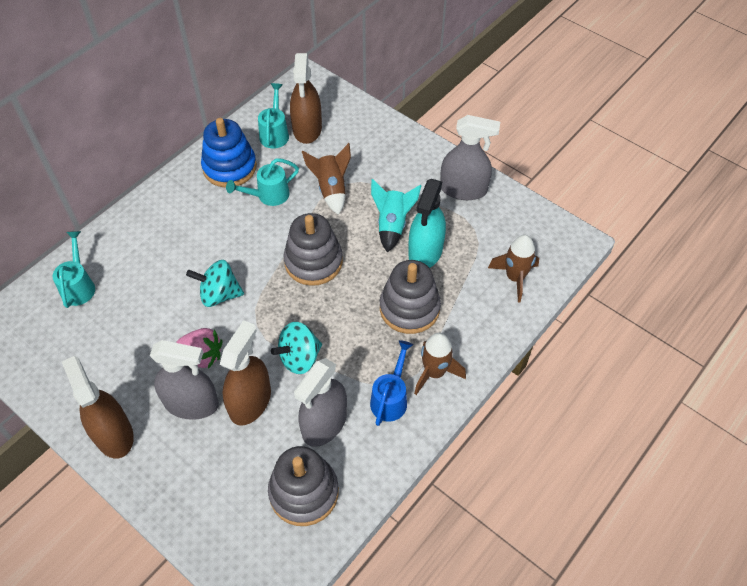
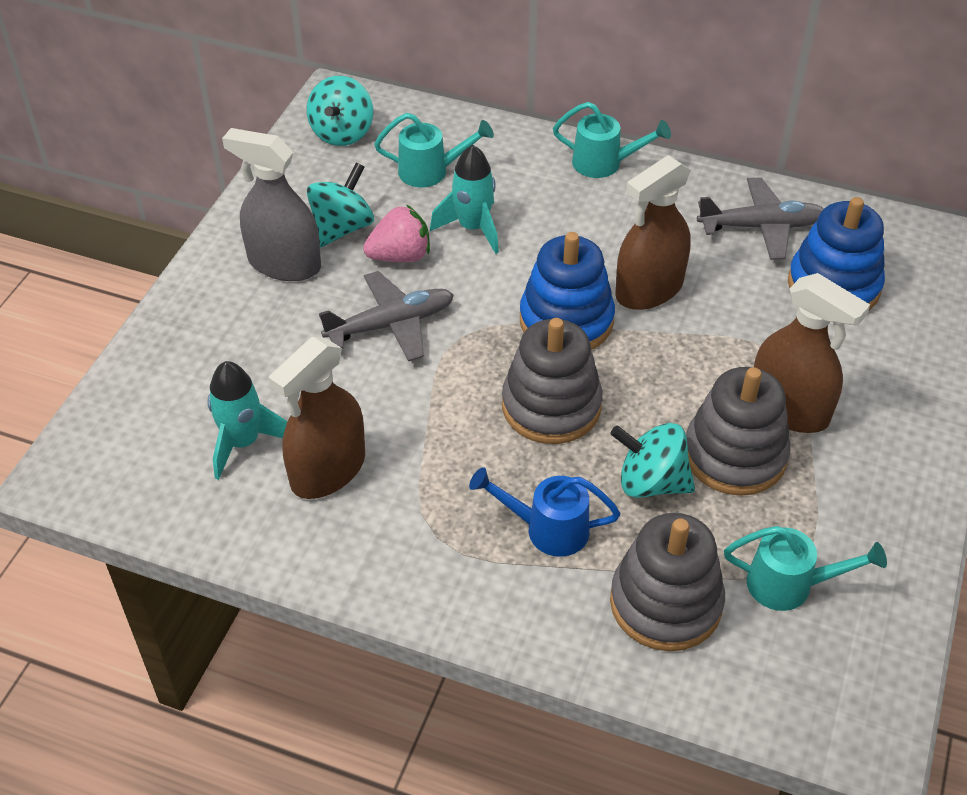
blue stacking toy: [201,118,257,187] = 1 -> [520,232,615,350] [788,197,885,310] = 2
brown rocket: [302,143,351,215] [414,333,466,395] [488,235,539,303] = 3 -> none = 0
grey plane: none = 0 -> [319,271,454,361] [697,177,824,260] = 2
grey spray bottle: [150,340,219,420] [294,358,347,447] [440,115,500,200] = 3 -> [222,128,321,281] = 1
turquoise rocket: [371,179,422,253] = 1 -> [207,361,287,480] [430,145,499,254] = 2
turquoise spinning top: [186,260,244,307] [271,322,322,374] = 2 -> [307,76,373,146] [307,163,374,247] [610,423,695,498] = 3
turquoise spray bottle: [408,179,446,268] = 1 -> none = 0

